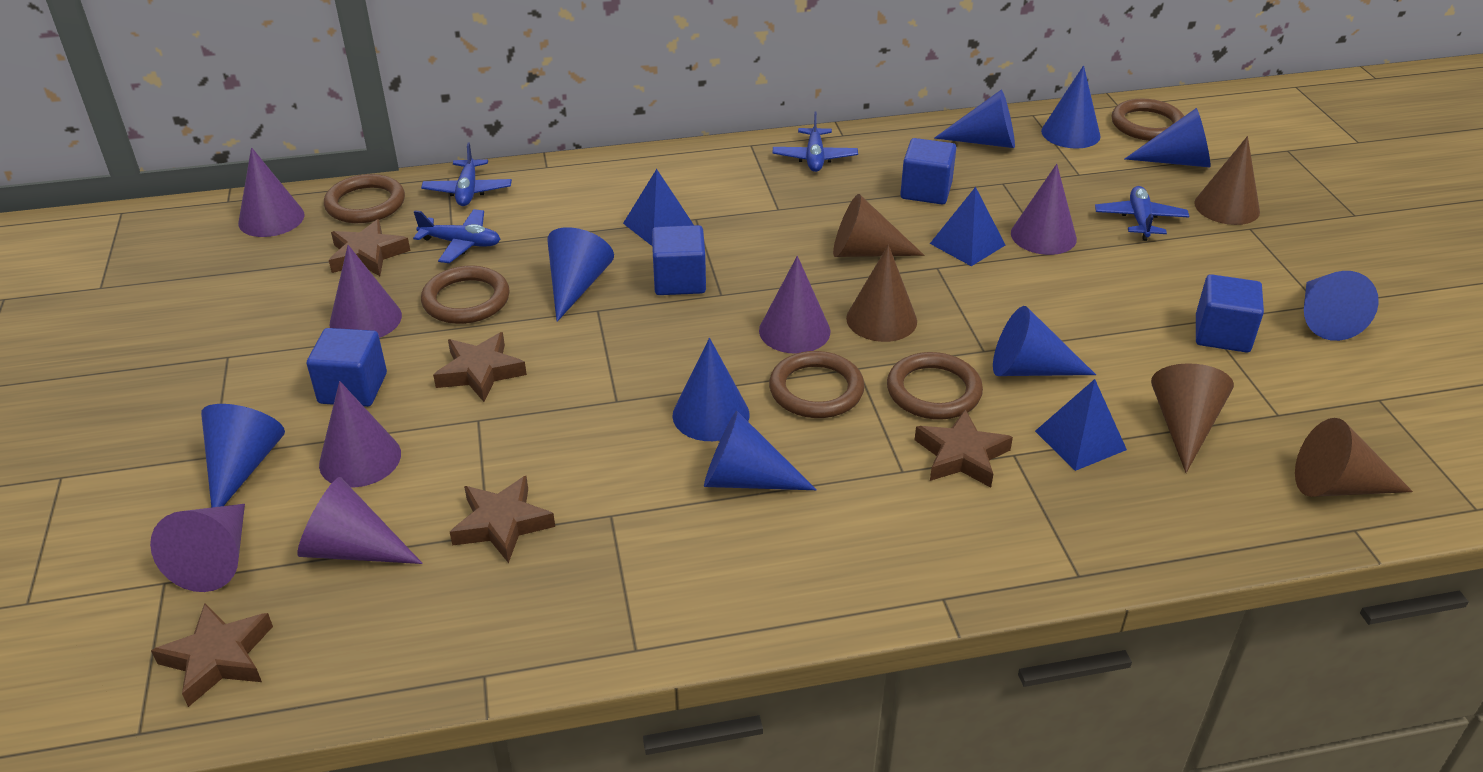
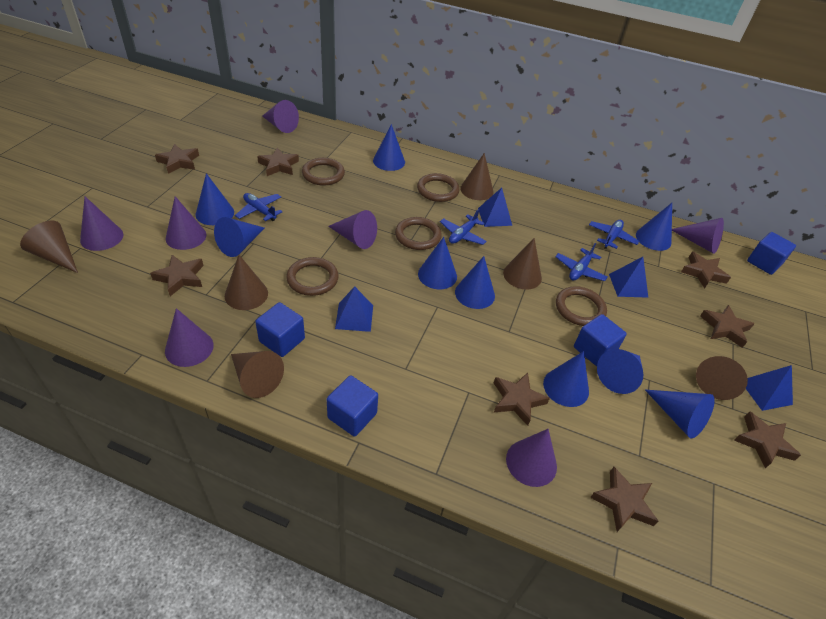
blue pyramid: [623,169,694,246] [930,187,1005,266] [1035,379,1127,471] = 3 -> [335,287,373,332] [478,188,512,227] [609,257,648,298] [746,365,793,411] = 4
brown cone: [833,194,924,257] [846,245,917,342] [1151,363,1234,473] [1194,136,1260,225] [1295,418,1413,497] = 5 -> [20,221,78,273] [225,255,268,310] [231,351,284,398] [460,153,493,200] [503,238,542,290] [696,356,748,400] = 6
brown star: [151,603,273,707] [329,219,410,276] [433,332,527,402] [450,476,555,563] [915,409,1013,488] = 5 -> [150,255,204,296] [155,144,199,174] [257,148,299,176] [494,373,550,426] [590,467,659,532] [681,252,731,289] [700,305,754,348] [734,411,801,468] = 8

